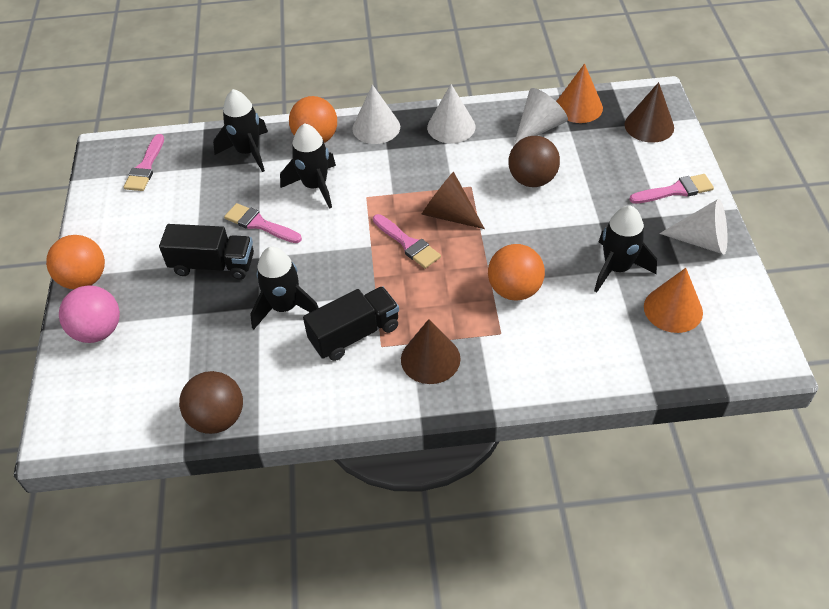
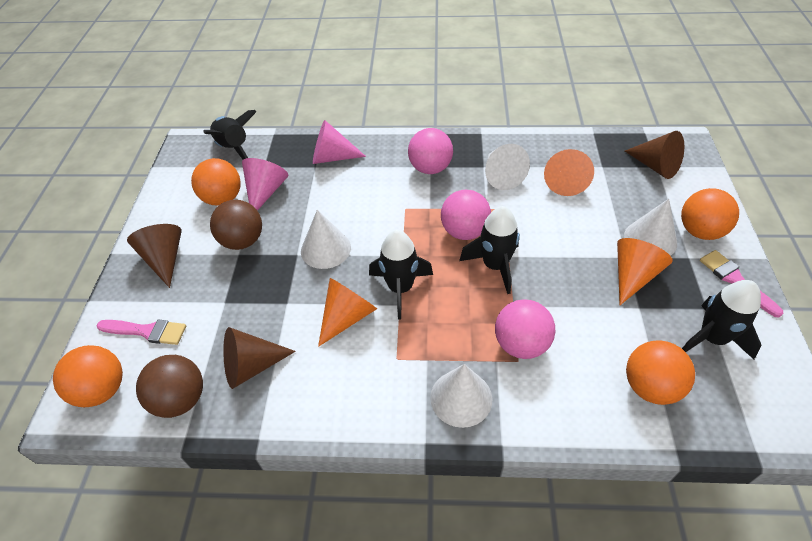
black truck: [159,224,254,279] [303,286,399,361] = 2 -> none = 0
orange ball: [46,235,105,289] [289,96,337,143] [488,244,545,301] = 3 -> [53,345,123,407] [191,158,241,206] [626,341,695,405] [681,188,739,240] = 4
orange cone: [556,64,603,123] [644,268,703,333] = 2 -> [318,278,377,347] [544,149,594,196] [617,238,673,305] = 3
pink ball: [59,285,120,343] = 1 -> [408,128,453,174] [441,189,491,240] [495,299,555,359] = 3
pink brush: [124,134,164,191] [224,203,302,243] [373,214,441,269] [629,174,714,204] = 4 -> [97,319,186,345] [700,250,783,317] = 2
pink cone: none = 0 -> [242,158,288,211] [313,120,366,164] = 2

